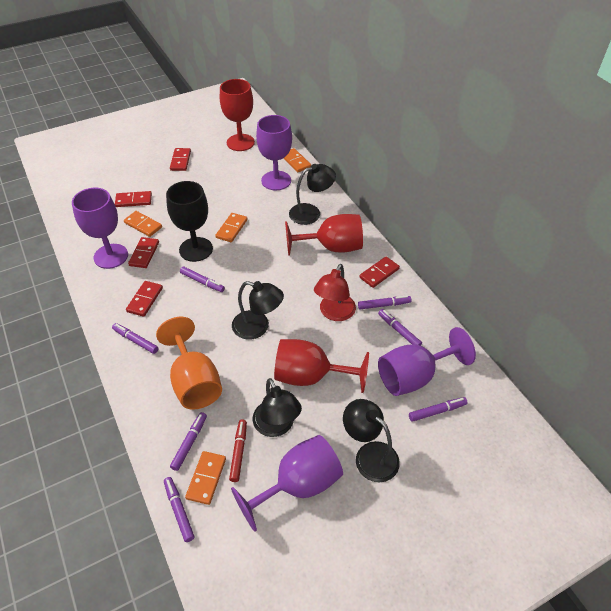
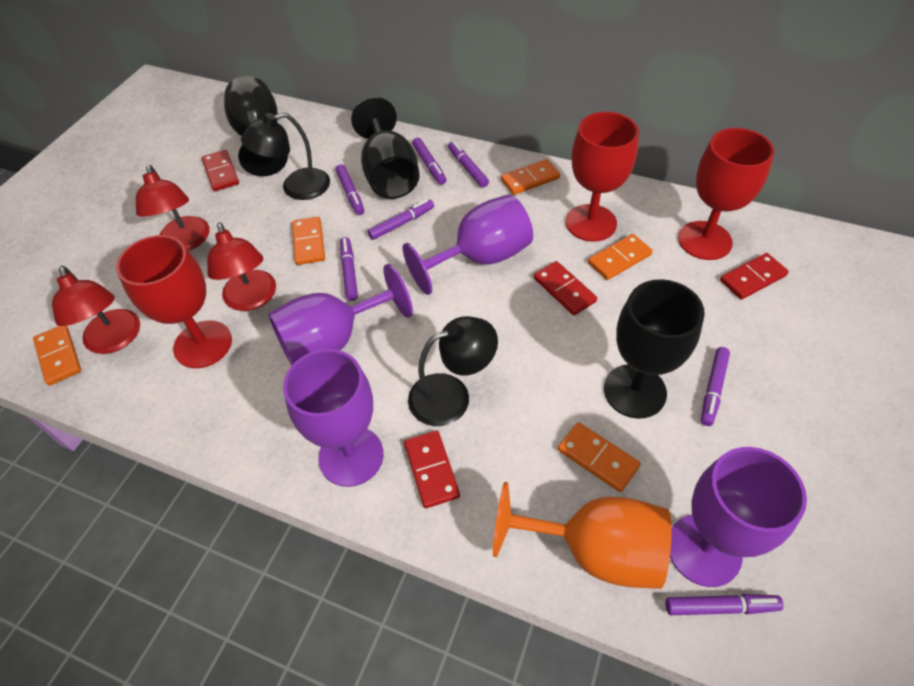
black goblet: [166,181,213,262] = 1 -> [224,76,288,176] [351,97,419,199] [604,279,705,419] = 3
black lamp: [232,281,284,340] [253,378,302,437] [289,164,336,225] [343,399,400,482] = 4 -> [241,112,330,200] [408,316,498,426] = 2
orange domino: [124,211,162,237] [185,451,226,505] [215,213,247,242] [284,148,311,172] = 4 -> [33,326,81,386] [292,217,325,265] [501,159,560,195] [558,422,641,492] [588,234,653,280] = 5
red domino: [115,191,152,207] [126,281,163,317] [128,237,159,268] [170,148,191,171] [359,257,400,288] = 5 -> [202,150,239,191] [404,430,460,508] [534,261,597,315] [720,253,789,300] = 4
red lamp: [314,264,356,321] = 1 -> [52,266,140,354] [136,165,209,251] [207,222,276,311] = 3
red marker: [229,420,247,482] = 1 -> none = 0

